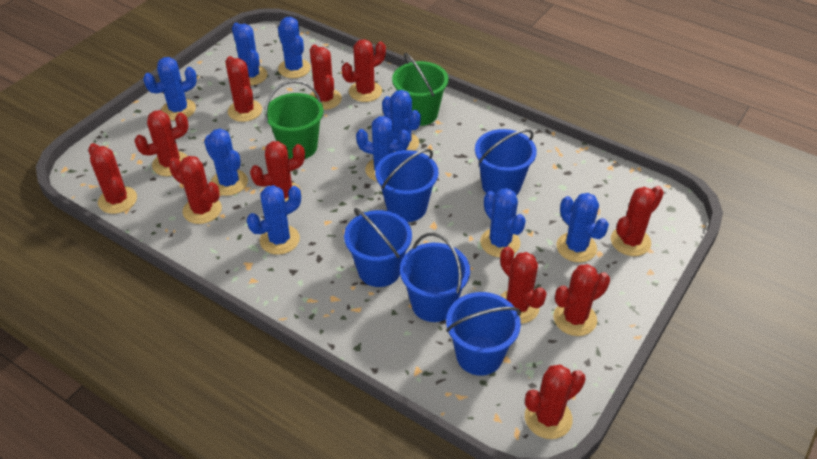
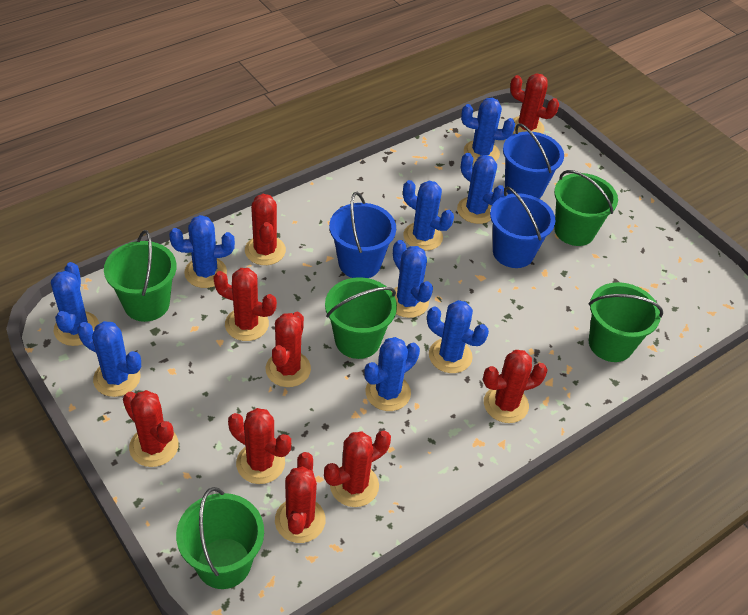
blue bucket: [344,208,412,287] [375,149,438,222] [400,233,470,322] [446,292,521,376] [475,129,537,195] = 5 -> [329,192,396,278] [490,186,555,268] [503,123,564,199] = 3
green bucket: [264,80,324,159] [392,53,448,126] = 2 -> [104,230,176,322] [176,487,264,589] [325,277,397,359] [554,170,618,246] [588,282,663,362] = 5
red cactus: [88,143,137,214] [135,110,188,176] [168,156,222,224] [225,56,262,122] [250,141,305,202] [310,45,342,110] [342,39,386,102] [500,246,547,324] [525,365,585,439] [553,264,610,336] [611,186,664,256] = 11 -> [123,390,179,467] [213,268,277,341] [228,408,291,484] [245,194,286,265] [266,312,311,387] [275,452,326,543] [324,430,391,507] [483,350,548,423] [510,73,559,134] = 9

